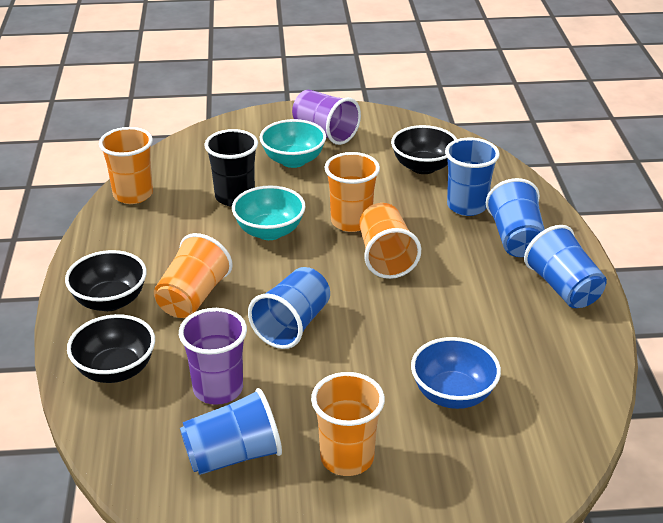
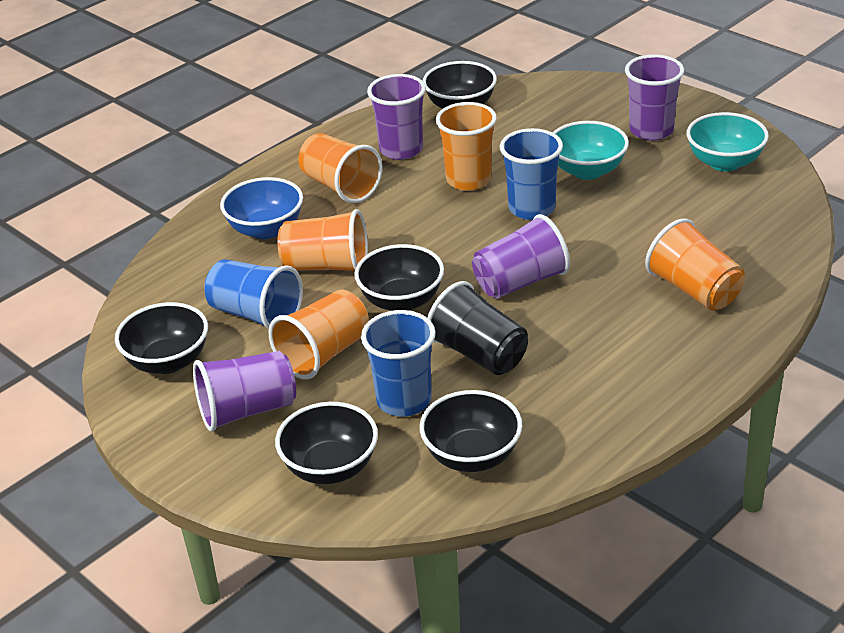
black bowl: [65,250,147,311] [67,314,155,383] [391,125,457,174] = 3 -> [115,302,208,374] [275,402,378,484] [354,244,444,311] [419,390,522,472] [423,61,497,109] = 5
blue cup: [180,388,282,475] [248,267,330,349] [445,138,500,216] [486,178,545,257] [524,225,607,308] = 5 -> [204,259,303,330] [361,310,436,417] [500,128,563,220] = 3
purple cup: [179,308,247,405] [292,90,361,145] = 2 -> [193,351,296,432] [367,74,426,160] [472,214,570,299] [625,54,684,141] = 4

